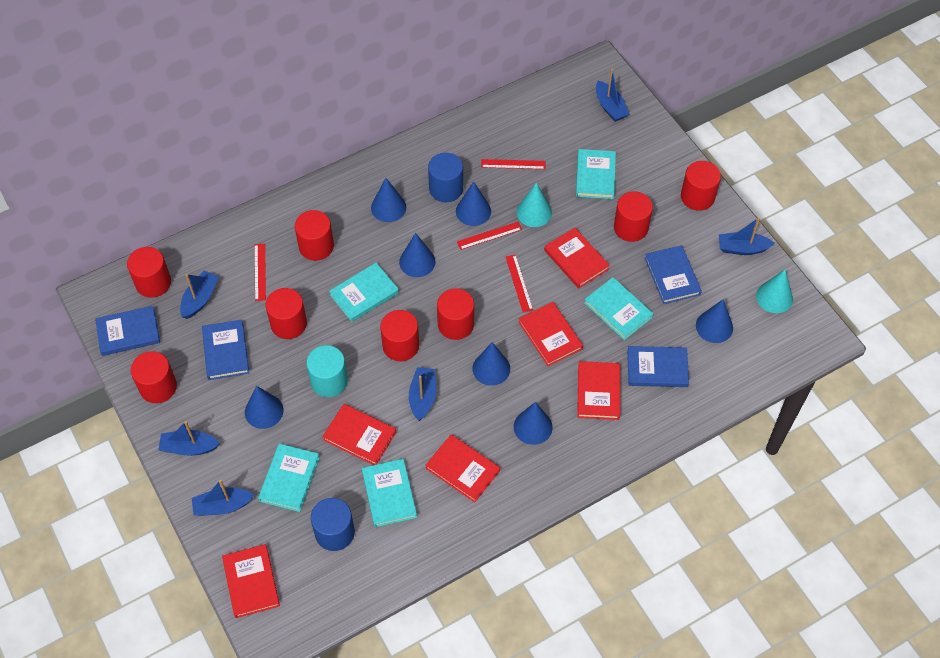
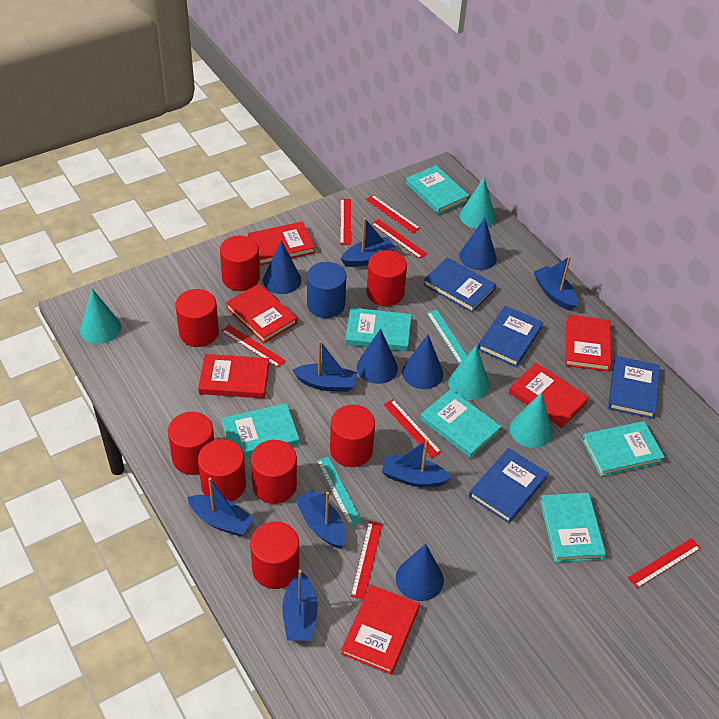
blue boat: [158,421,220,456] [180,271,219,319] [192,480,254,516] [409,367,436,421] [596,69,629,122] [719,217,775,255] = 6 -> [187,478,254,536] [282,570,318,641] [292,341,357,392] [295,489,346,549] [341,218,396,267] [382,439,452,487] [534,256,578,311] = 7
blue cone: [245,386,284,429] [371,178,406,222] [399,233,436,277] [456,181,491,226] [472,342,510,386] [514,402,553,445] [696,299,733,343] = 7 -> [263,240,301,294] [357,328,398,384] [396,544,444,601] [402,334,443,389] [459,218,497,270] = 5
blue cylinder: [311,498,355,551] [428,153,463,202] = 2 -> [307,262,346,318] = 1
red ruler: [254,244,266,301] [457,222,522,250] [481,159,545,169] [506,255,533,313] = 4 -> [221,325,286,368] [340,199,351,245] [351,521,382,600] [365,195,420,233] [371,219,427,259] [383,399,441,458] [628,538,701,588] = 7
turquoise book: [258,444,320,512] [329,263,399,322] [362,459,417,527] [576,149,616,199] [584,277,653,340] = 5 -> [222,403,299,457] [345,308,412,351] [406,165,469,214] [420,389,502,458] [540,493,606,562] [582,421,665,476] = 6
turquoise cone: [516,182,552,227] [756,269,793,313] = 2 -> [80,289,121,344] [448,345,490,400] [460,177,496,229] [510,392,553,448] = 4
turquoise cylinder: [306,345,348,397] = 1 -> none = 0
turquoise ruler: none = 0 -> [317,456,362,526] [427,310,467,364] = 2

